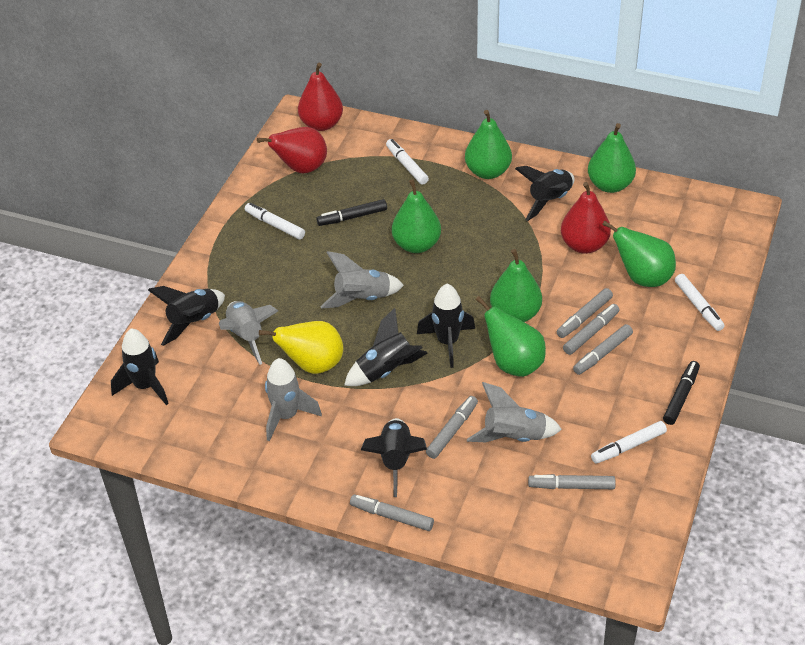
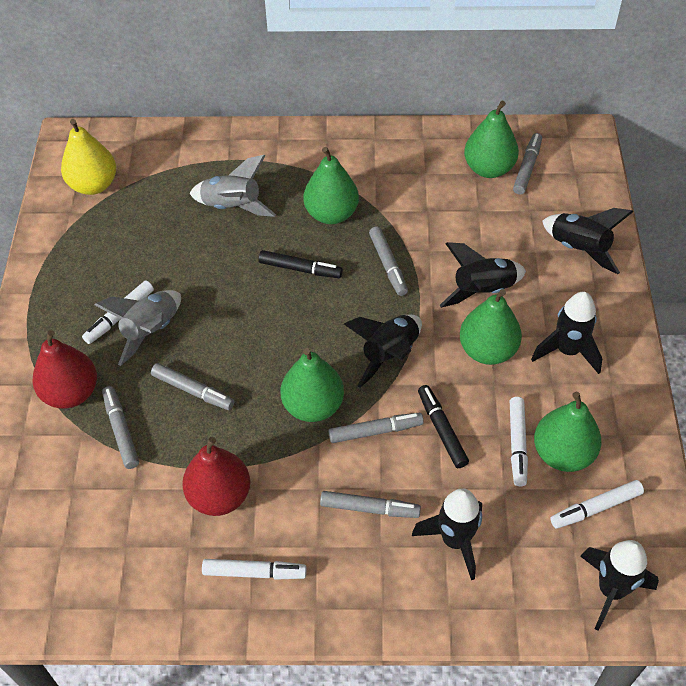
green pear: [392,179,441,253] [465,110,512,179] [476,296,546,377] [490,249,542,322] [588,123,636,193] [602,220,676,287] = 6 -> [280,348,344,422] [304,147,359,224] [460,289,522,365] [464,100,519,178] [534,392,602,472] = 5
grey rocket: [219,301,278,365] [265,358,322,441] [320,251,404,309] [467,382,562,442] = 4 -> [95,290,181,366] [189,155,276,217] = 2
red pear: [257,127,327,173] [298,63,343,131] [561,182,611,254] = 3 -> [32,330,97,408] [182,437,250,516] = 2

